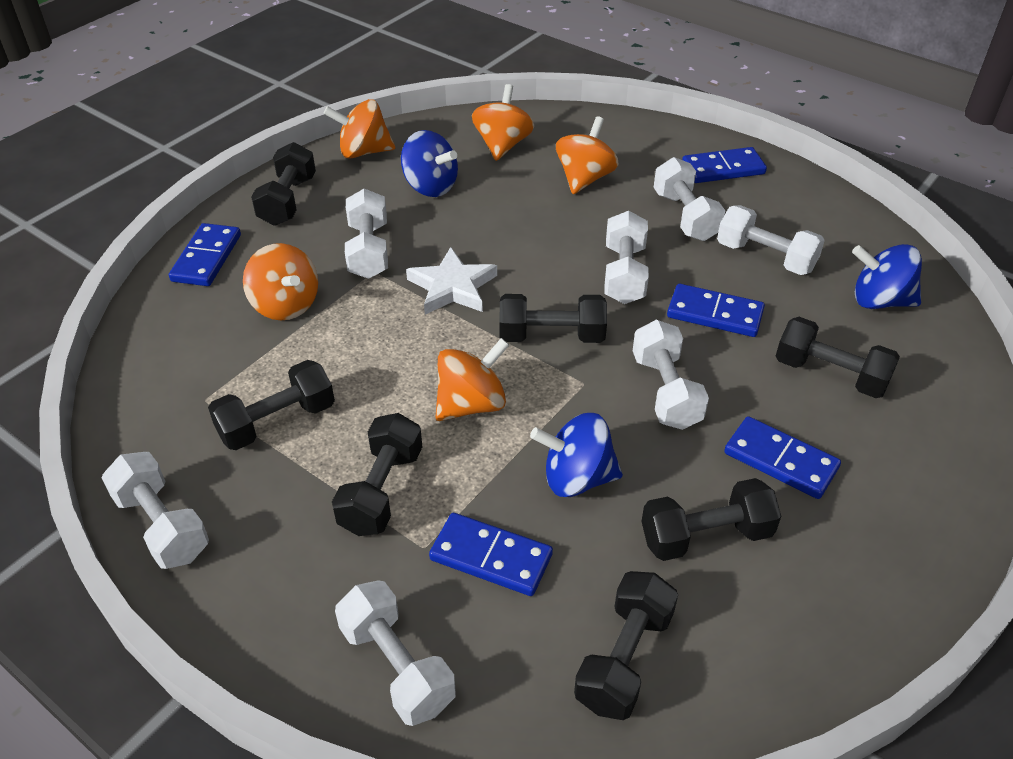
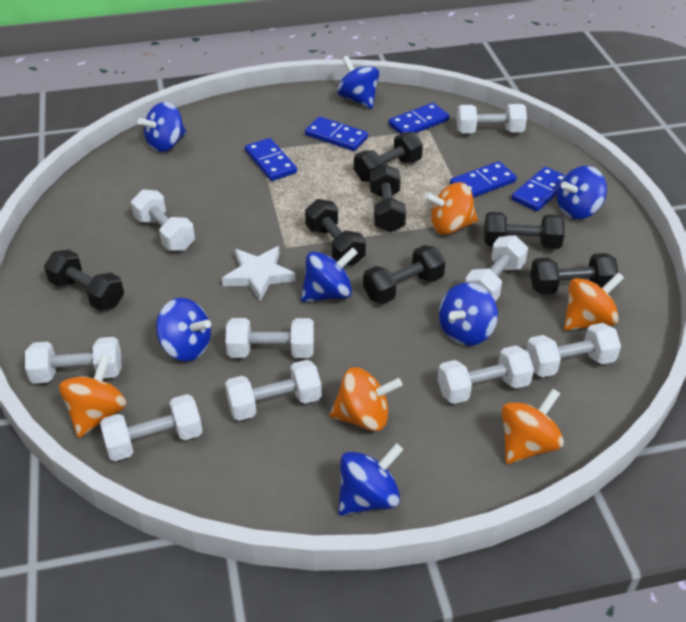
blue spinning top: [401,130,458,197] [530,413,623,497] [852,244,922,309] = 3 -> [138,102,187,152] [156,298,211,361] [301,247,358,302] [337,56,379,109] [338,443,403,516] [439,283,498,346] [557,166,607,219] = 7
white dumbbell: [101,452,209,569] [335,580,456,726] [345,189,388,279] [604,211,649,304] [633,320,709,430] [654,157,725,241] [717,205,825,275] = 7 -> [25,337,121,384] [100,394,203,461] [131,189,195,251] [225,360,322,421] [226,318,314,358] [437,345,534,404] [457,104,527,133] [465,235,528,302] [526,323,621,377] = 9

